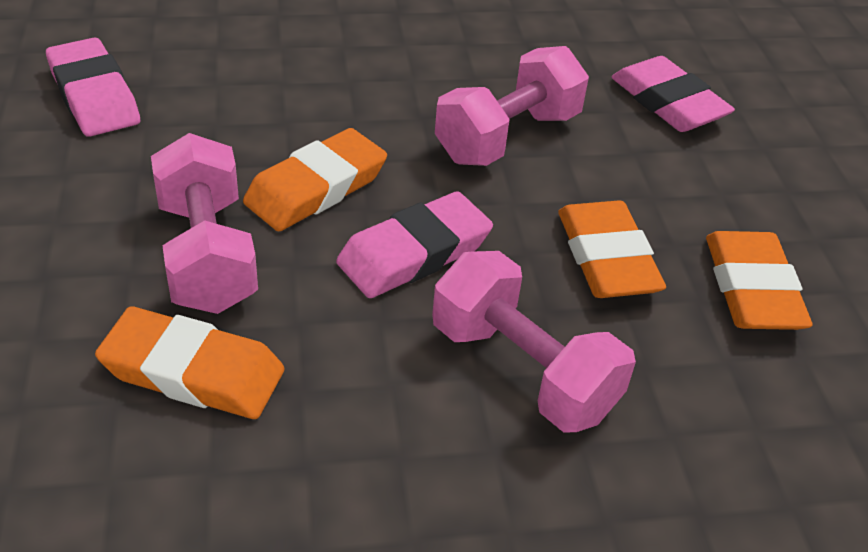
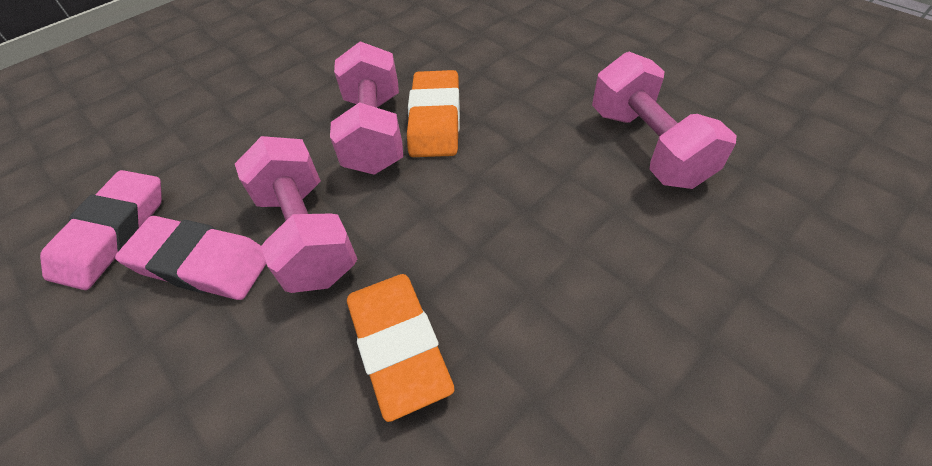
orange eraser: [95,306,285,419] [243,128,387,231] [558,200,666,298] [706,231,812,330] = 4 -> [347,274,454,422] [407,70,460,157] = 2
pink eraser: [46,37,140,137] [336,191,493,298] [611,56,735,132] = 3 -> [40,170,162,290] [115,216,266,300] = 2

